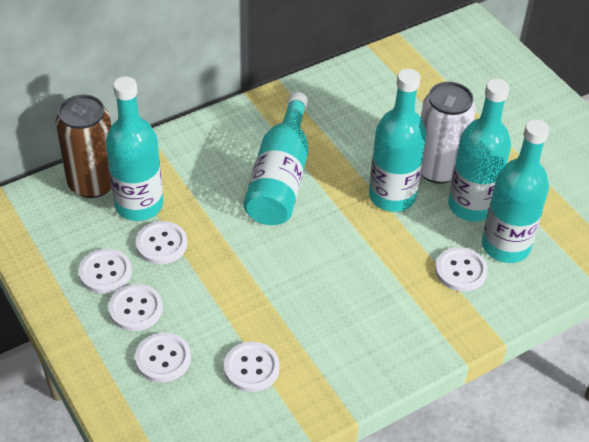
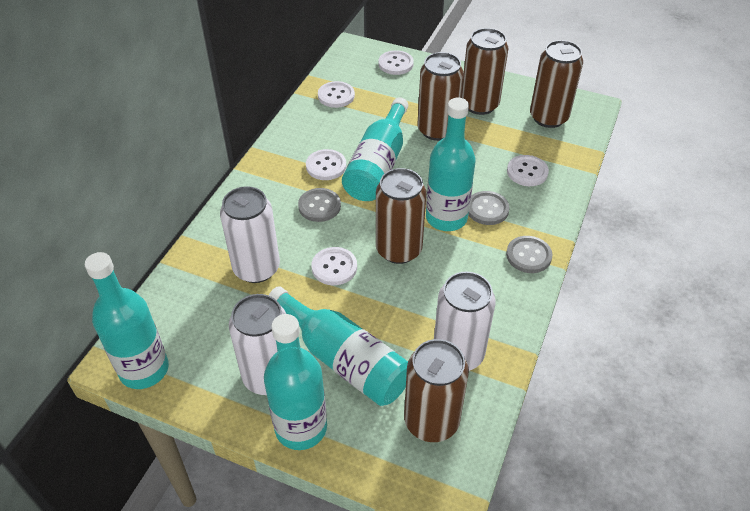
brown can: [55,94,112,198] = 1 -> [376,168,426,264] [404,339,469,442] [417,52,464,141] [461,28,508,115] [530,40,583,128] = 5
grey button: none = 0 -> [298,188,341,222] [468,191,510,225] [506,236,553,273] = 3
white button: [79,249,132,294] [109,284,163,331] [135,332,191,383] [136,221,187,264] [224,342,280,392] [435,247,488,292] = 6 -> [306,149,346,180] [311,247,357,285] [318,81,355,108] [378,50,414,75] [507,155,549,186] = 5
white can: [421,82,476,184] = 1 -> [220,186,280,283] [229,294,286,395] [434,272,496,371] = 3

